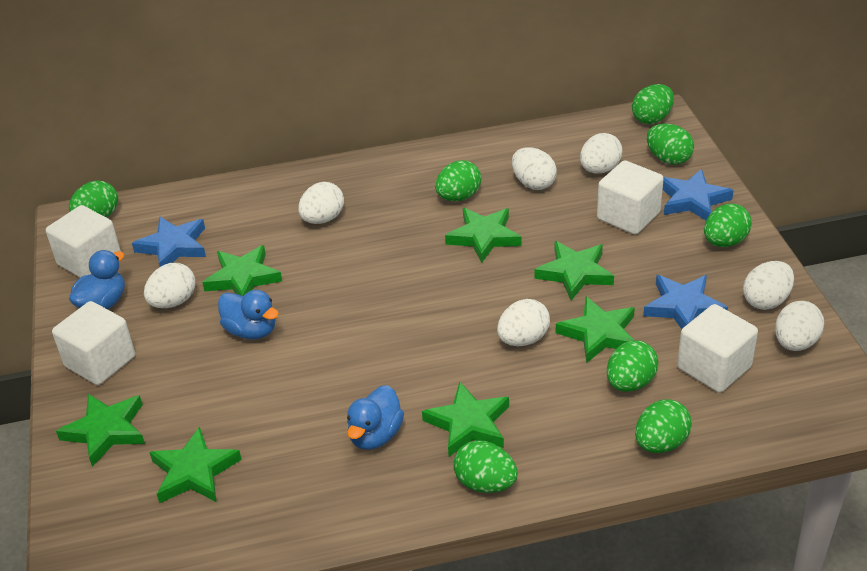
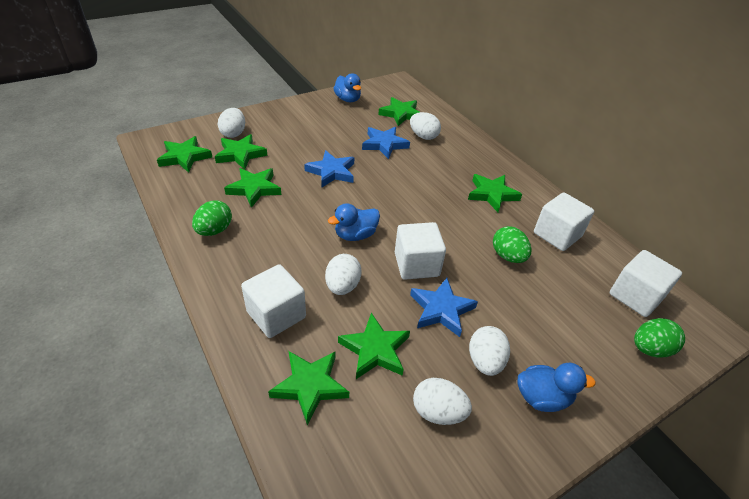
green egg: [69,181,118,217] [435,160,481,201] [453,440,518,493] [607,340,658,392] [632,84,674,124] [635,399,692,453] [647,124,694,165] [704,203,752,247] = 8 -> [192,201,232,236] [493,226,531,263] [634,318,685,357] = 3
white egg: [144,263,195,308] [298,182,344,224] [497,299,550,346] [512,147,557,190] [580,133,622,174] [743,261,794,310] [775,301,824,351] = 7 -> [218,108,245,138] [325,254,361,295] [410,112,441,140] [413,378,472,425] [469,326,510,376] = 5

